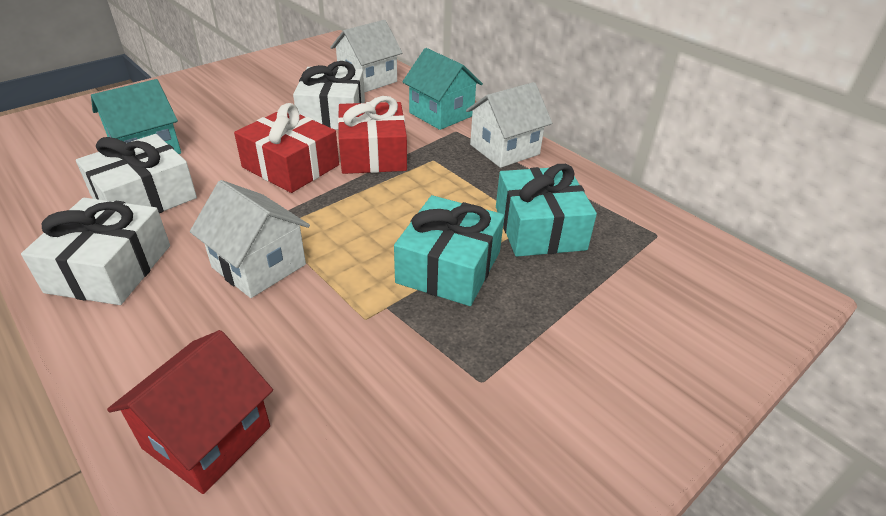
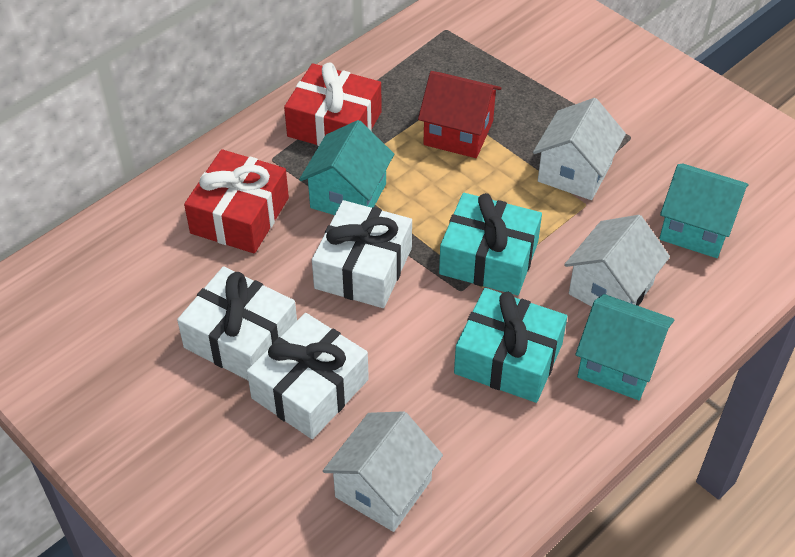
turquoise house: [91,79,181,154] [402,48,483,130] = 2 -> [299,120,394,215] [575,294,674,400] [659,163,748,258] = 3

